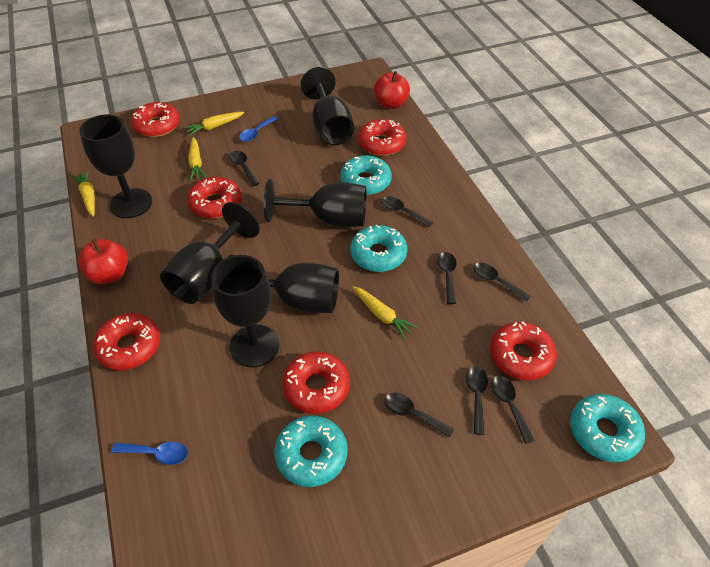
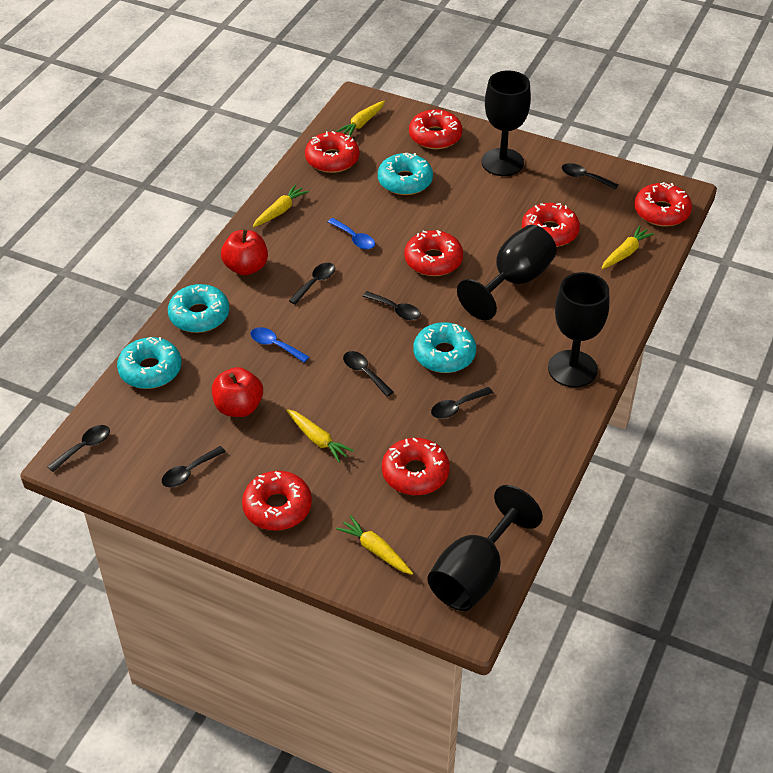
black goblet: [79,114,152,218] [160,202,260,304] [211,255,279,367] [228,255,339,313] [264,179,366,227] [300,67,354,145] = 6 -> [427,485,543,611] [457,225,557,321] [481,71,531,176] [548,272,609,388] = 4
red donut: [93,313,160,370] [131,102,180,137] [187,177,241,219] [282,351,350,414] [358,119,406,156] [490,321,557,380] = 6 -> [242,471,312,531] [305,131,359,173] [382,438,450,495] [404,230,463,276] [409,109,462,149] [522,203,580,247] [634,182,692,226] = 7
yellow carrot: [72,171,95,217] [184,112,244,136] [188,137,206,180] [352,286,417,339] = 4 -> [253,184,309,227] [286,409,354,463] [336,100,385,136] [336,515,413,575] [602,226,654,269] = 5

